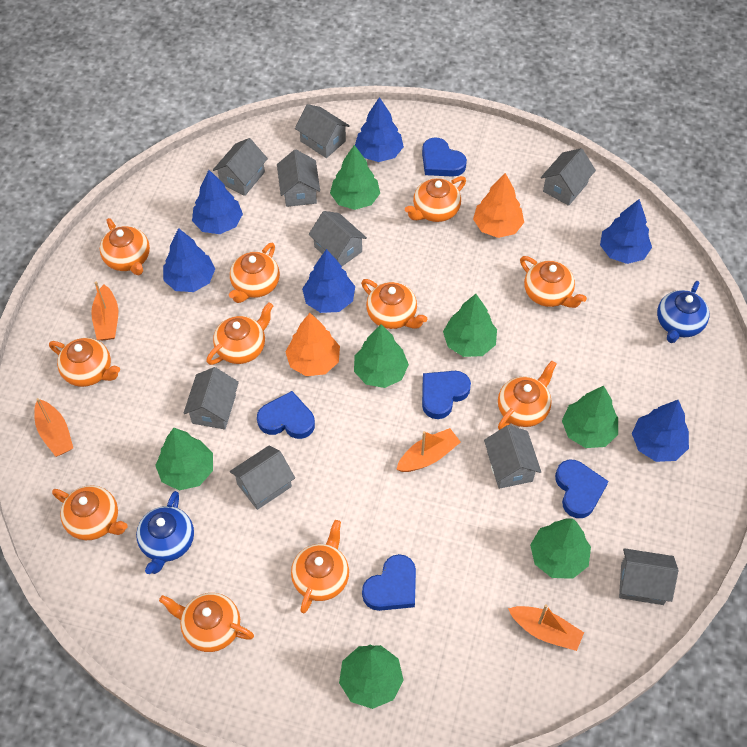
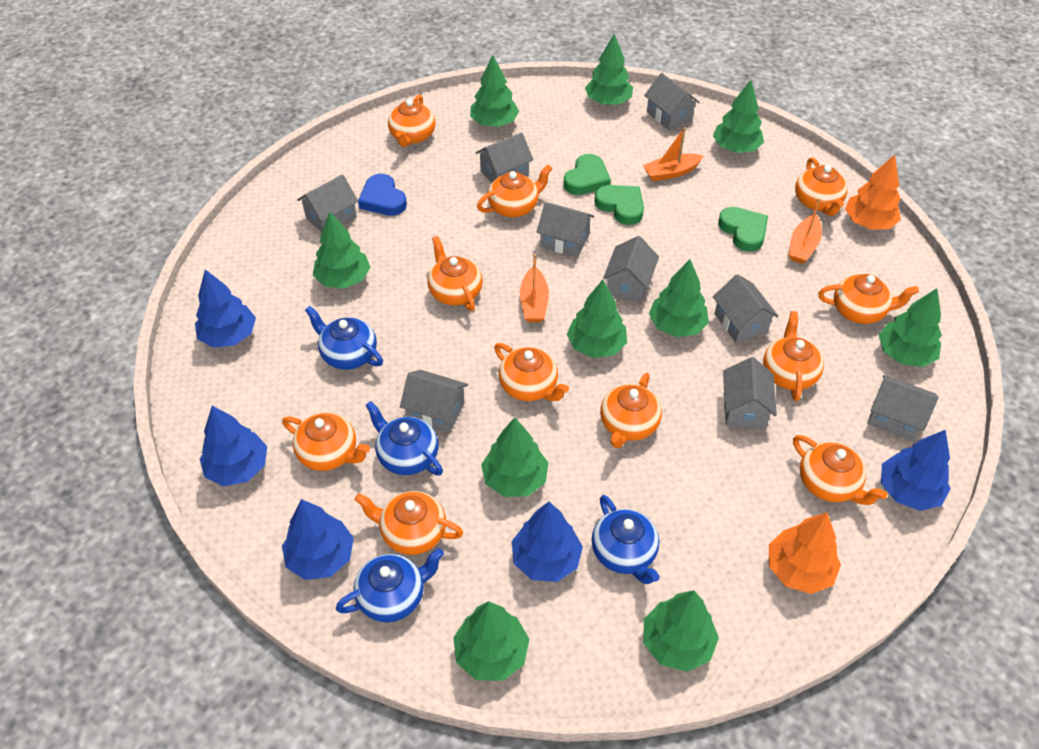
blue heart: [257,391,315,439] [362,554,416,611] [422,137,467,177] [422,371,471,419] [555,460,608,518] = 5 -> [358,174,407,216] = 1
blue teapot: [136,491,194,574] [657,281,709,343] = 2 -> [305,306,383,370] [336,548,444,622] [365,401,443,475] [592,495,660,584] = 4
blue tree: [163,228,215,292] [192,170,243,234] [302,249,355,313] [355,97,404,162] [600,199,652,264] [632,400,689,462] = 6 -> [195,269,256,348] [200,406,267,486] [282,499,354,580] [512,502,583,582] [881,430,951,511] = 5
green heart: none = 0 -> [563,154,611,195] [595,185,644,225] [718,207,768,252] = 3
green tree: [155,428,213,491] [330,145,380,210] [339,645,404,709] [354,324,409,388] [443,294,497,357] [530,518,591,579] [562,386,618,448] = 7 -> [313,212,370,289] [453,601,529,681] [470,55,519,127] [481,417,548,497] [567,280,627,358] [585,34,633,105] [643,590,719,672] [649,259,709,337] [713,80,764,153] [879,288,942,367] = 10
orange boat: [34,398,73,457] [91,282,118,340] [396,428,461,472] [508,604,584,651] = 4 -> [520,254,549,322] [642,127,704,182] [789,198,822,264] = 3

